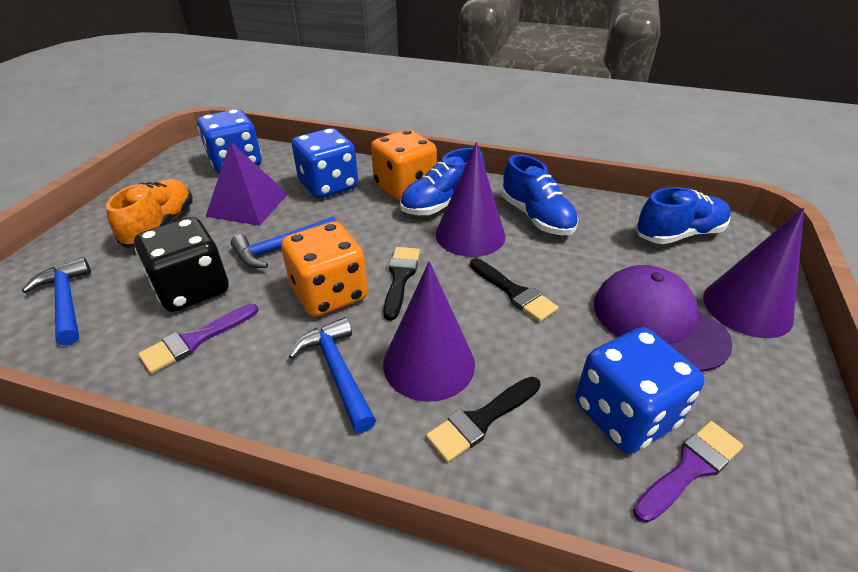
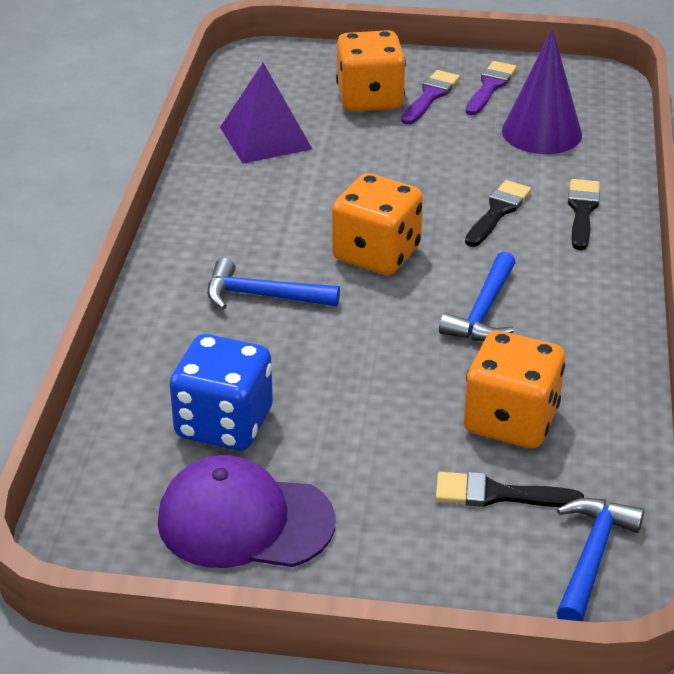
black dice: [134,217,229,312] = 1 -> none = 0
blue dice: [197,109,262,174] [292,128,358,198] [575,327,705,454] = 3 -> [170,334,273,451] = 1
blue shoe: [400,148,485,215] [502,155,579,235] [636,187,731,244] = 3 -> none = 0
orange dice: [281,222,368,317] [371,130,437,201] = 2 -> [332,173,423,275] [336,30,406,112] [464,331,565,448] = 3
orange shoe: [106,179,193,248] = 1 -> none = 0
purple cone: [383,261,475,402] [436,142,505,257] [703,208,804,338] = 3 -> [502,29,582,154] = 1

